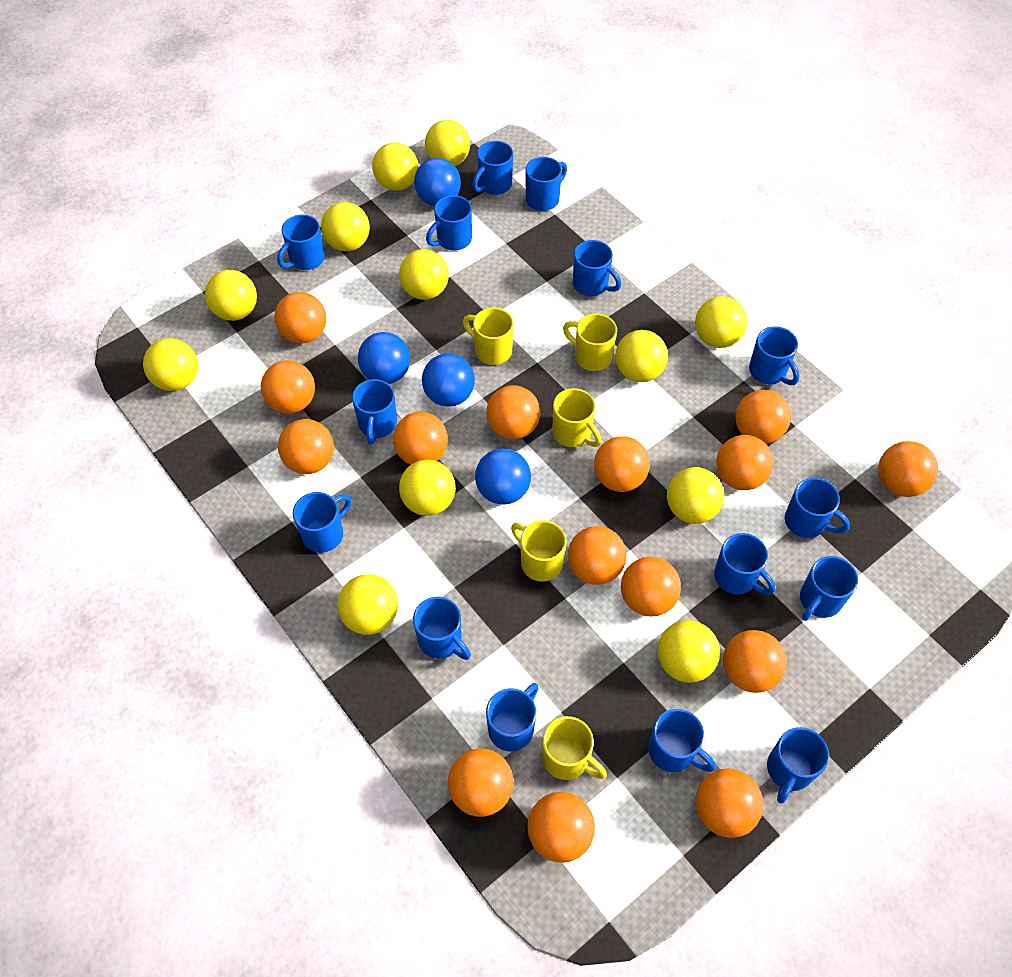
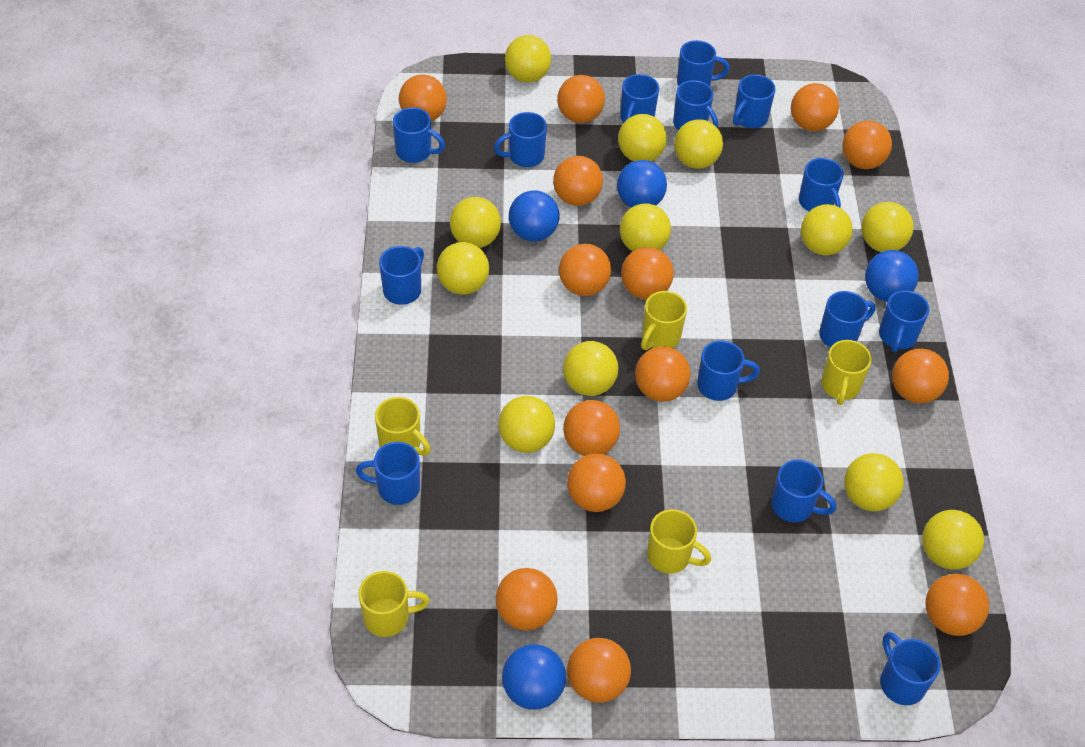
blue mug: [277,214,325,270] [293,492,352,553] [352,379,397,445] [413,597,471,660] [426,195,472,251] [472,141,513,195] [486,683,539,752] [525,157,567,211] [573,240,621,296] [648,709,716,772] [714,533,775,595] [749,326,799,385] [767,727,829,803] [785,478,850,538] [800,556,858,621] = 15 -> [356,442,420,505] [379,246,424,305] [393,107,445,163] [494,112,547,167] [620,74,659,122] [673,80,718,130] [677,40,730,86] [697,340,760,401] [733,74,776,128] [771,459,836,522] [799,158,844,211] [819,291,876,347] [879,290,929,353] [880,632,940,705] = 14
orange ball: [261,360,315,414] [274,292,326,344] [278,419,334,474] [393,412,448,465] [448,748,513,817] [486,385,540,439] [527,792,595,863] [568,526,626,585] [594,436,650,492] [621,557,681,617] [696,768,764,838] [716,435,773,490] [723,630,787,693] [735,390,791,444] [878,441,938,497] = 15 -> [399,74,447,122] [496,568,557,631] [553,156,603,206] [557,75,605,123] [559,244,611,296] [563,400,620,456] [567,453,626,512] [567,638,631,703] [621,247,674,300] [635,346,691,402] [791,83,839,131] [842,120,892,169] [892,349,949,403] [925,574,989,636] = 14

